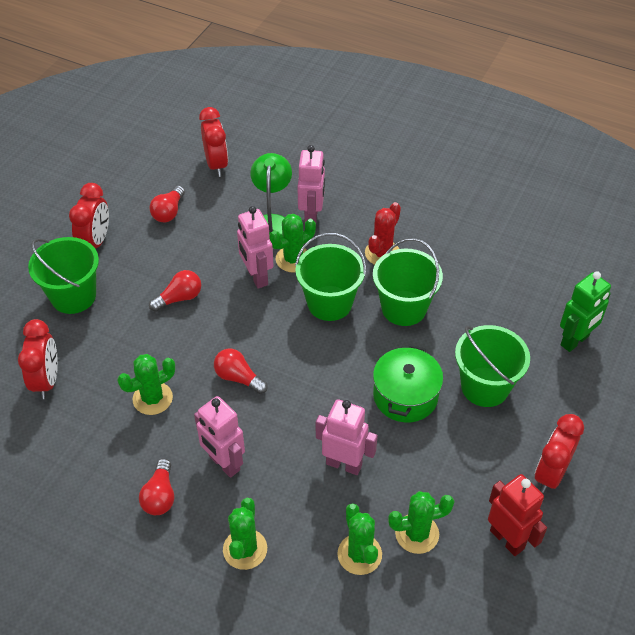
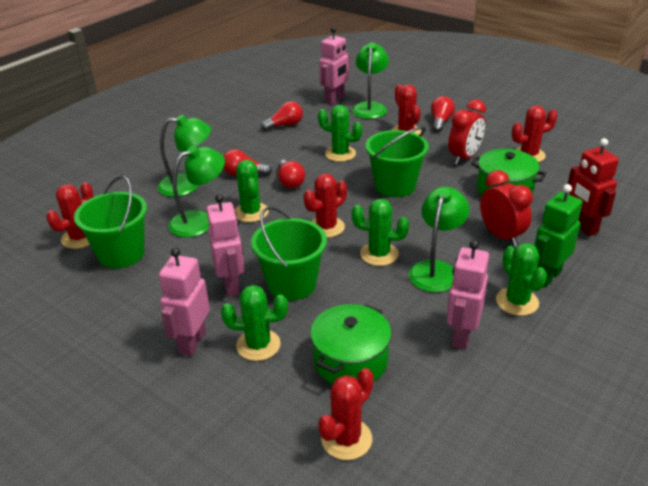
green bucket: [28,237,99,314] [295,233,366,321] [373,238,443,326] [455,325,530,407] = 4 -> [74,176,147,268] [251,206,327,301] [365,126,429,197] = 3
green lamp: [250,153,292,237] = 1 -> [158,115,211,197] [168,146,225,237] [352,42,389,119] [409,187,469,292] = 4
green pot: [373,345,443,422] = 1 -> [310,304,391,384] [471,149,546,195] = 2
red cactus: [365,202,401,265] = 1 -> [47,182,94,249] [304,173,347,238] [318,368,374,460] [392,84,421,135] [512,105,558,162] = 5
red clock: [18,319,58,399] [69,183,109,248] [199,107,228,177] [535,414,584,493] = 4 -> [448,99,486,165] [480,170,533,247] = 2

